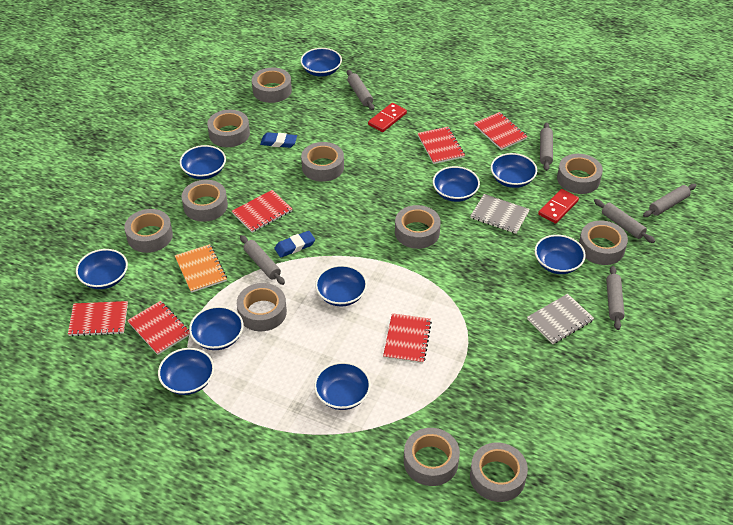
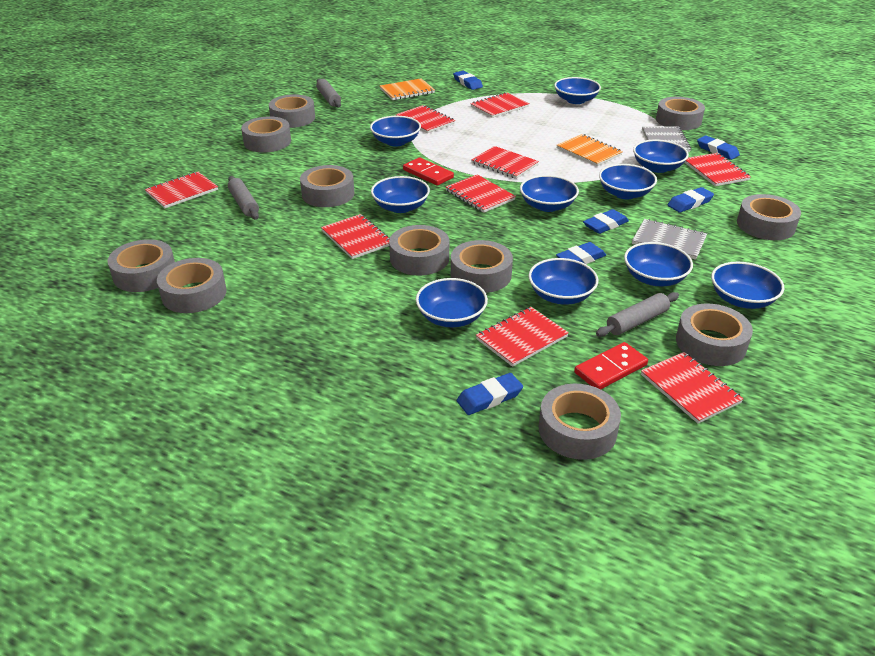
blue eraser: [260,132,297,148] [274,231,315,258] = 2 -> [453,71,483,90] [457,373,523,415] [556,242,606,264] [583,209,629,234] [668,187,714,213] [697,135,740,160] = 6
grey rolling pin: [240,235,285,285] [347,70,374,110] [540,123,553,171] [594,199,655,243] [606,266,625,330] [643,184,696,217] = 6 -> [228,176,259,219] [316,78,341,108] [596,292,679,337] = 3
orange notebook: [175,244,227,293] = 1 -> [380,78,435,100] [557,134,623,166] = 2
red notebook: [68,301,128,336] [127,301,190,355] [232,190,292,233] [383,313,432,364] [417,127,465,164] [474,112,528,150] = 6 -> [145,172,218,208] [321,214,390,259] [396,105,455,133] [446,175,516,213] [470,92,530,118] [471,146,539,179] [476,307,569,367] [641,352,743,424] [684,153,751,186] = 9

